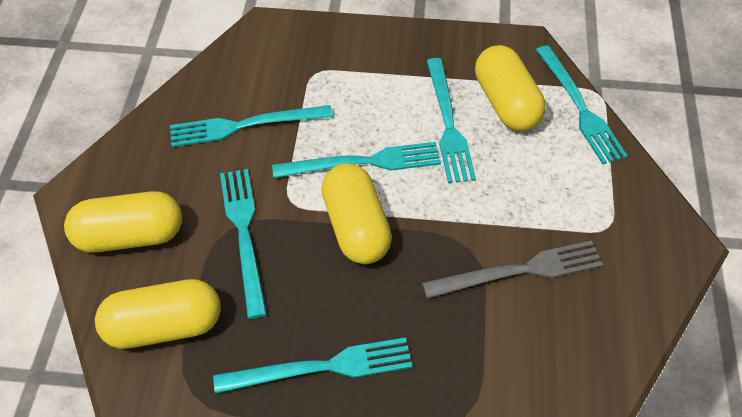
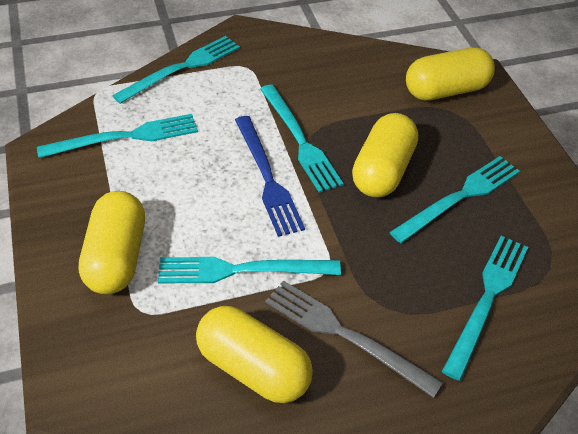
blue fork: none = 0 -> [235,116,305,237] = 1

